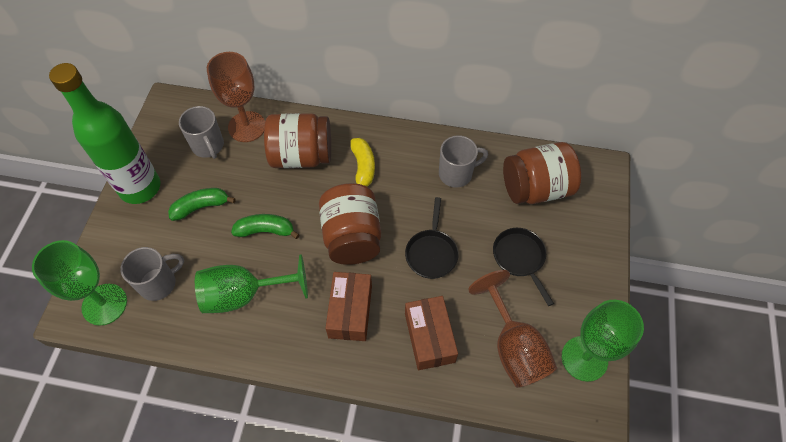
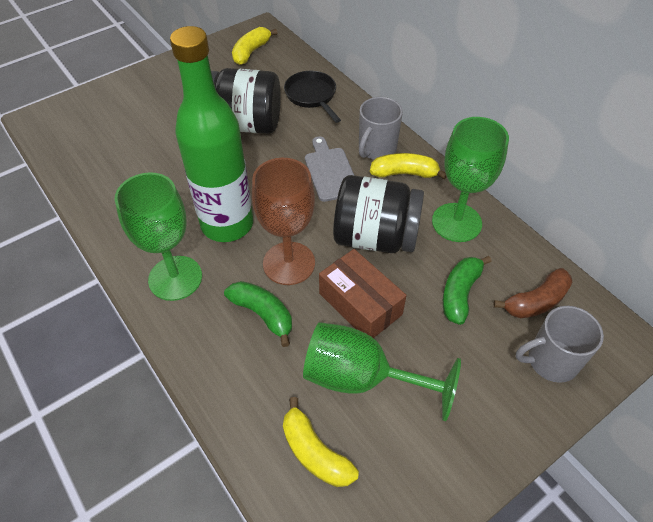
black jar: none = 0 -> [211,68,281,134] [333,175,424,253] = 2
black pan: [405,197,458,279] [493,228,554,306] = 2 -> [284,71,341,123] = 1
brown banana: none = 0 -> [494,268,572,318] = 1
brown box: [326,272,372,341] [405,296,458,370] = 2 -> [319,249,407,338] = 1
brown goblet: [207,52,265,142] [468,270,557,388] = 2 -> [252,158,315,285] = 1
brown jar: [264,113,331,168] [319,183,381,265] [503,142,582,204] = 3 -> none = 0
grey cutting board: none = 0 -> [305,136,354,202] = 1
grey mug: [121,247,184,301] [179,106,224,159] [439,135,488,188] = 3 -> [359,97,403,160] [515,306,604,383] = 2
yellow banana: [350,138,375,187] = 1 -> [232,27,277,65] [283,397,359,487] [370,153,447,179] = 3

